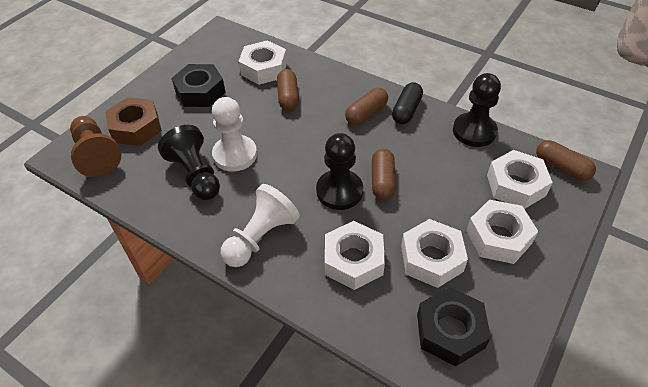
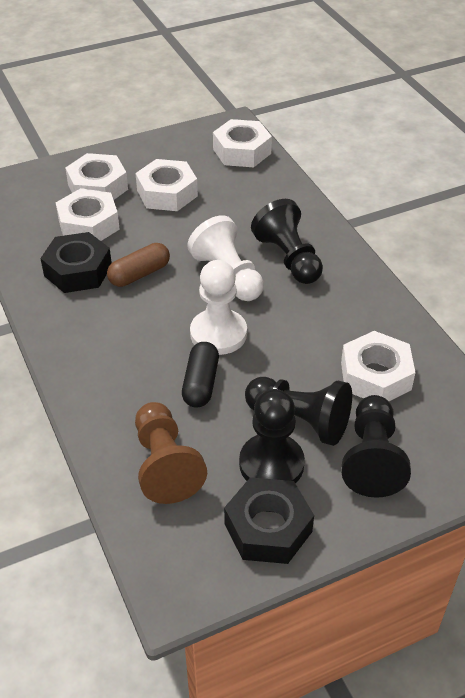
black pawn: [158,125,220,200] [316,133,363,210] [453,73,501,147] = 3 -> [239,389,305,483] [245,377,352,446] [251,199,323,284] [342,395,411,498] = 4
brown capsule: [277,69,299,111] [345,88,388,125] [372,149,396,200] [536,140,596,181] = 4 -> [107,243,170,287] = 1
brown nut: [105,97,162,146] = 1 -> none = 0

